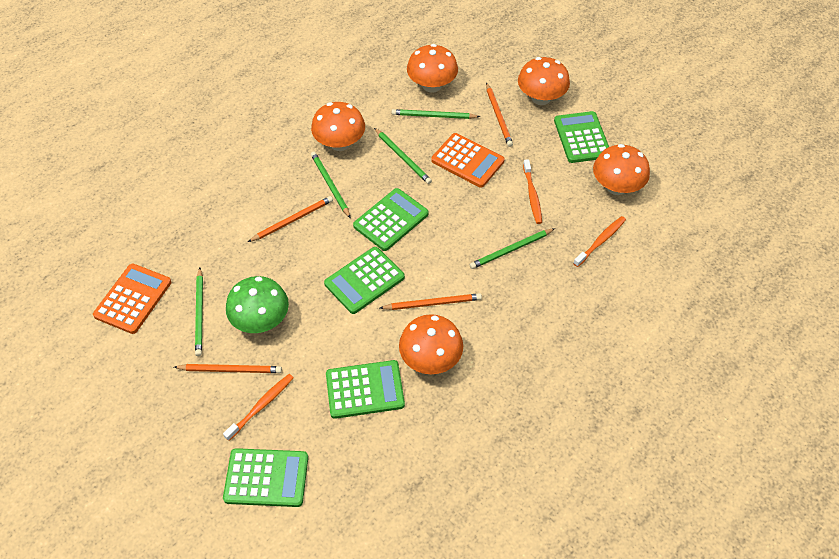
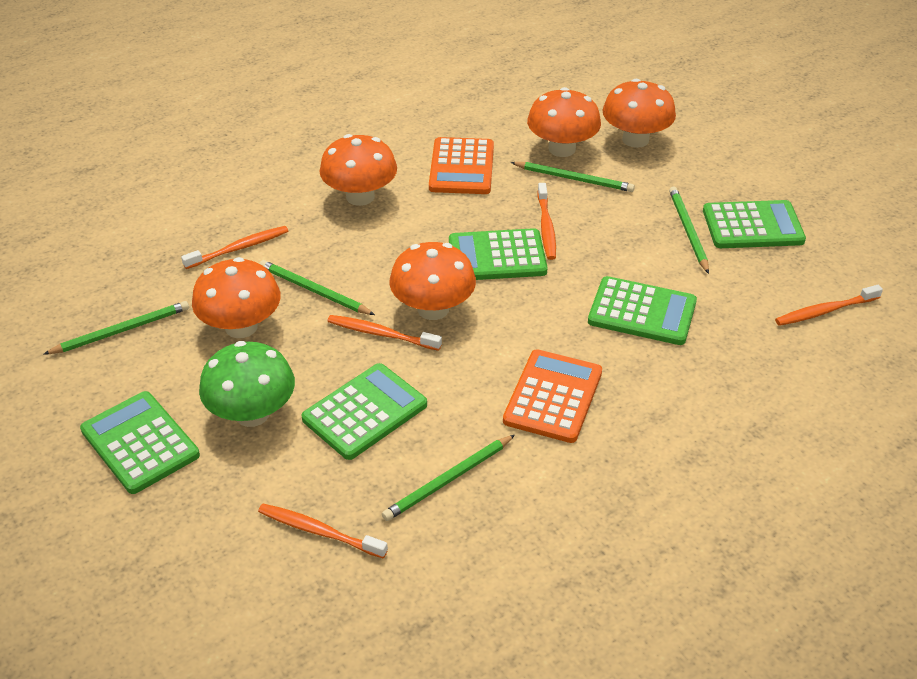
orange pencil: [174,364,282,373] [248,196,333,242] [380,293,482,310] [486,83,513,147] = 4 -> none = 0
orange toothbrush: [223,374,294,441] [523,159,542,224] [573,216,626,267] = 3 -> [181,226,288,269] [258,504,388,559] [327,315,442,351] [538,183,556,260] [775,285,883,326] = 5

